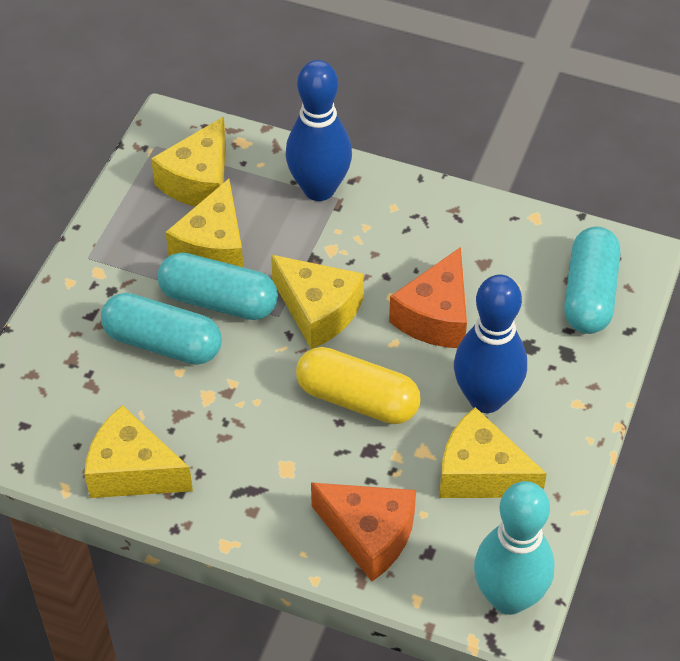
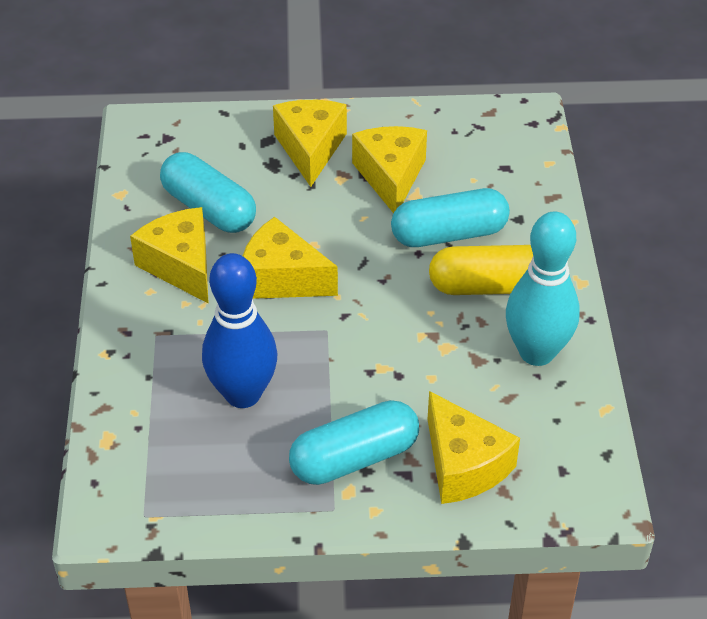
blue bowling pin: [286,60,352,201] [454,275,527,413] = 2 -> [202,253,277,408] = 1
orange cheese: [311,482,416,582] [389,247,467,348] = 2 -> none = 0

